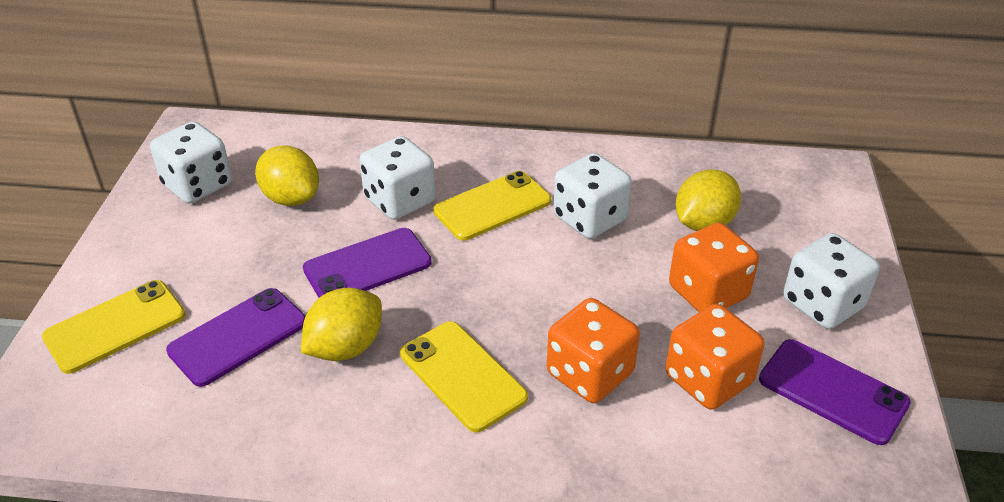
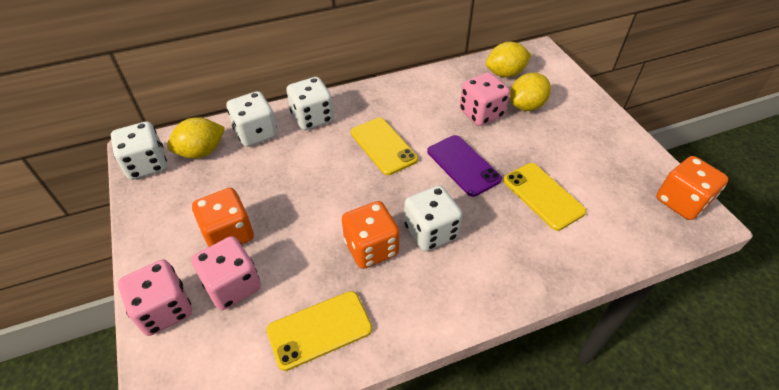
pink dice: none = 0 -> [118,260,192,336] [191,236,261,310] [459,72,510,126] = 3
purple phone: [166,288,305,387] [303,228,432,298] [759,339,911,445] = 3 -> [427,135,502,197] = 1

